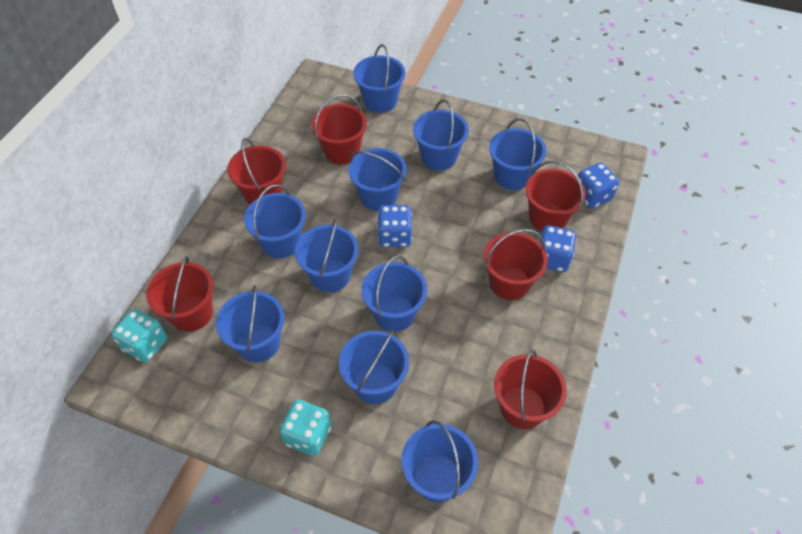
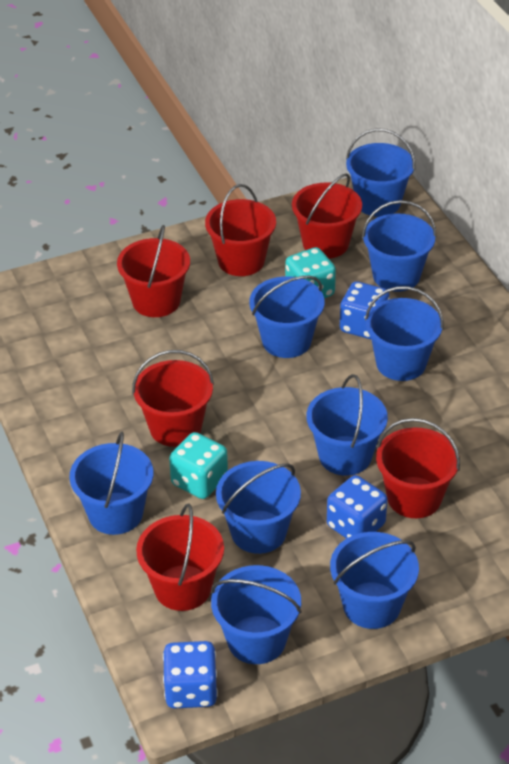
blue bucket: [216,285,285,362] [244,184,306,259] [295,219,359,292] [339,330,409,404] [349,148,407,211] [353,44,406,113] [362,255,427,332] [402,420,478,502] [413,100,469,170] [489,119,546,190] = 10 -> [69,431,153,535] [211,565,302,664] [216,461,301,554] [249,276,325,358] [307,374,388,476] [330,532,419,629] [346,128,415,217] [362,200,436,292] [365,286,444,381] = 9

